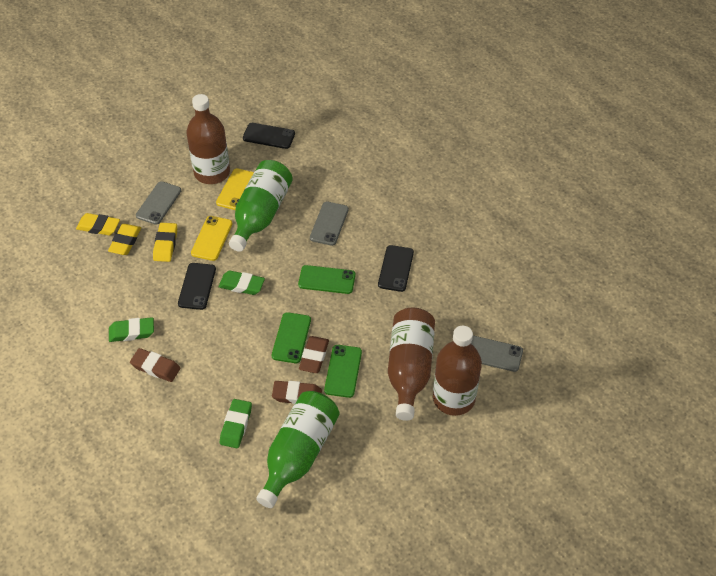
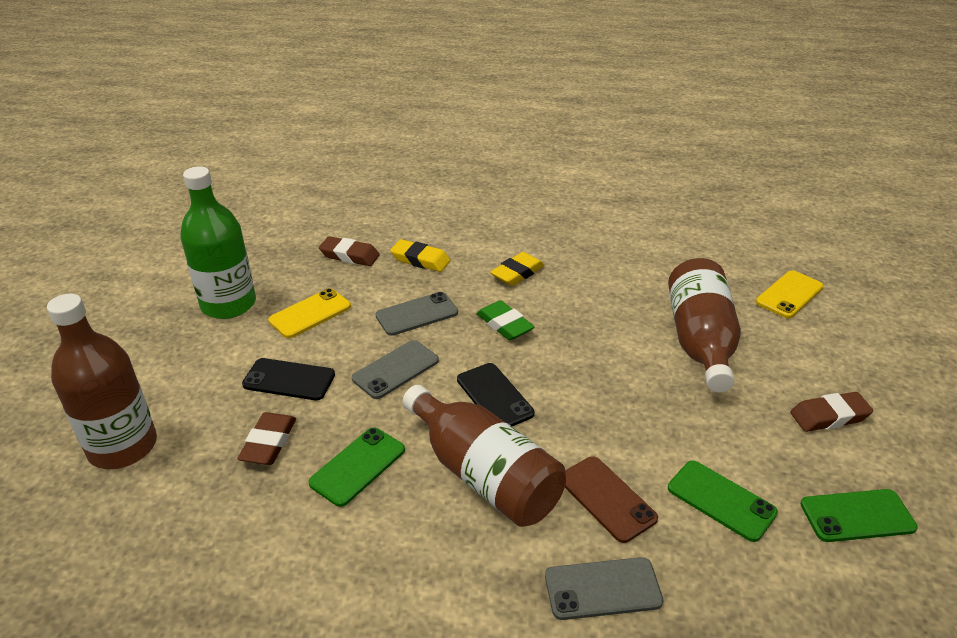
black phone: [178,263,216,310] [243,123,295,149] [378,245,414,292] = 3 -> [242,358,335,400] [457,363,534,426] = 2
brown phone: none = 0 -> [565,456,658,543] = 1
green bottle: [229,160,293,252] [256,391,340,508] = 2 -> [180,166,256,319] = 1
green eraser: [109,317,154,342] [219,271,265,295] [220,399,252,448] = 3 -> [476,300,535,340] = 1
yellow eraser: [76,213,120,235] [108,224,141,255] [153,223,177,262] = 3 -> [390,239,451,272] [490,252,545,286] = 2

